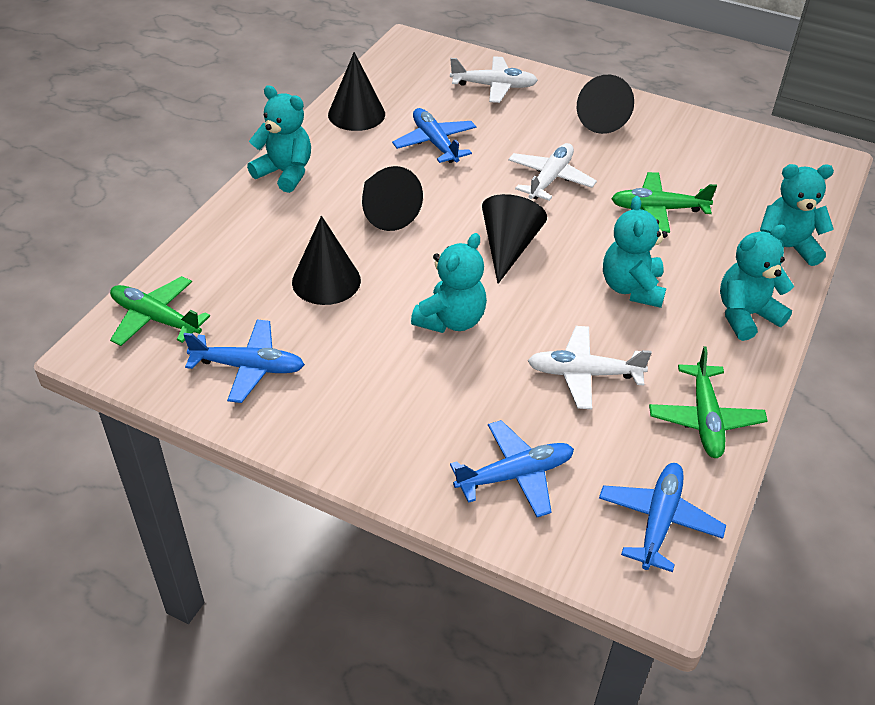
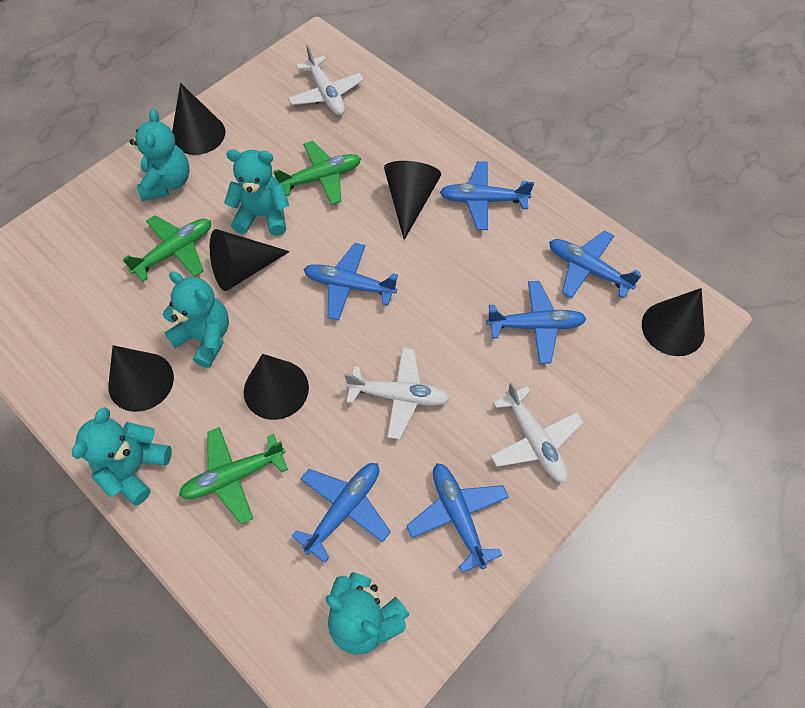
black cone: [292,216,361,305] [328,52,385,131] [362,166,423,231] [482,194,547,284] [577,75,634,134] = 5 -> [108,345,174,412] [172,83,225,155] [210,229,290,291] [244,354,309,420] [384,161,441,240] [642,288,705,356] = 6
blue plane: [183,320,305,403] [392,108,476,163] [450,420,574,517] [599,463,726,572] = 4 -> [292,463,391,563] [303,243,398,320] [406,463,509,573] [440,161,534,230] [486,281,587,364] [549,231,642,299] = 6

